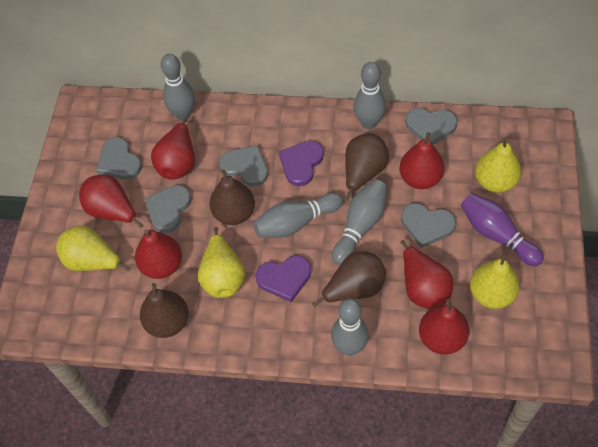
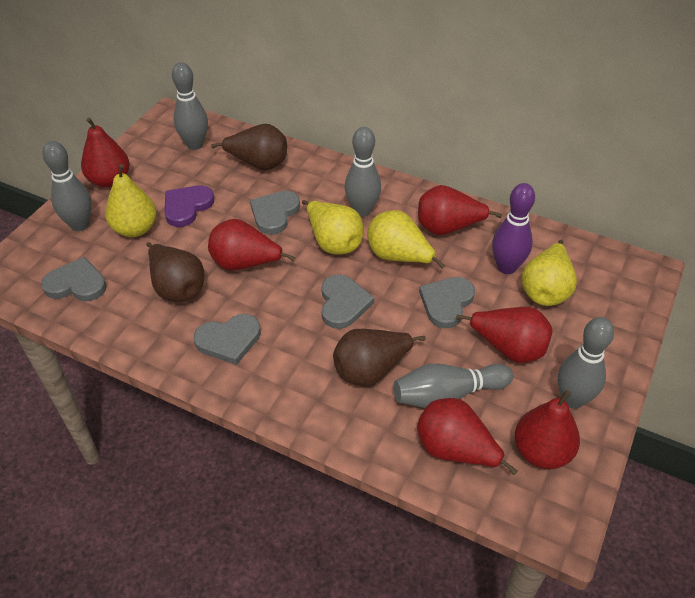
brown pear: [140,283,189,338] [210,169,255,225] [312,251,386,307] [345,133,389,201] = 4 -> [146,242,204,302] [211,124,287,170] [333,329,426,386] = 3
purple heart: [256,255,311,302] [279,141,324,186] = 2 -> [164,185,214,227] = 1

